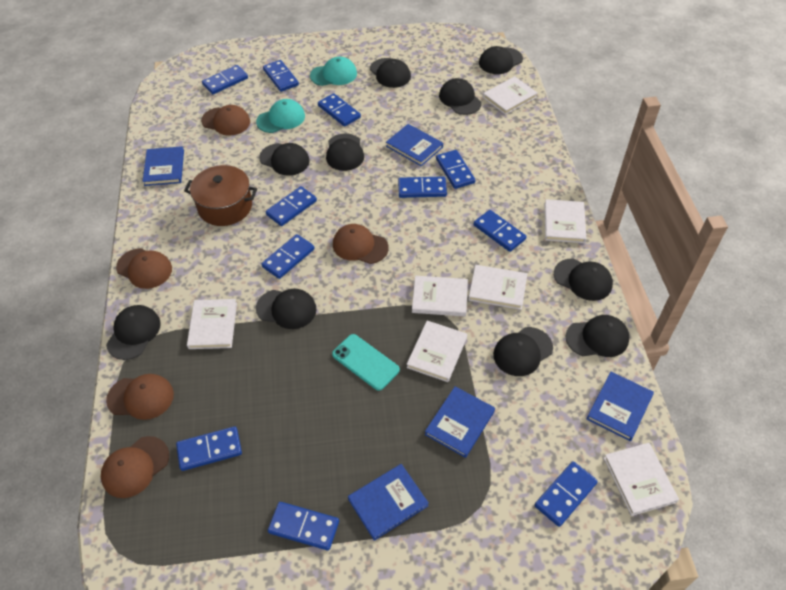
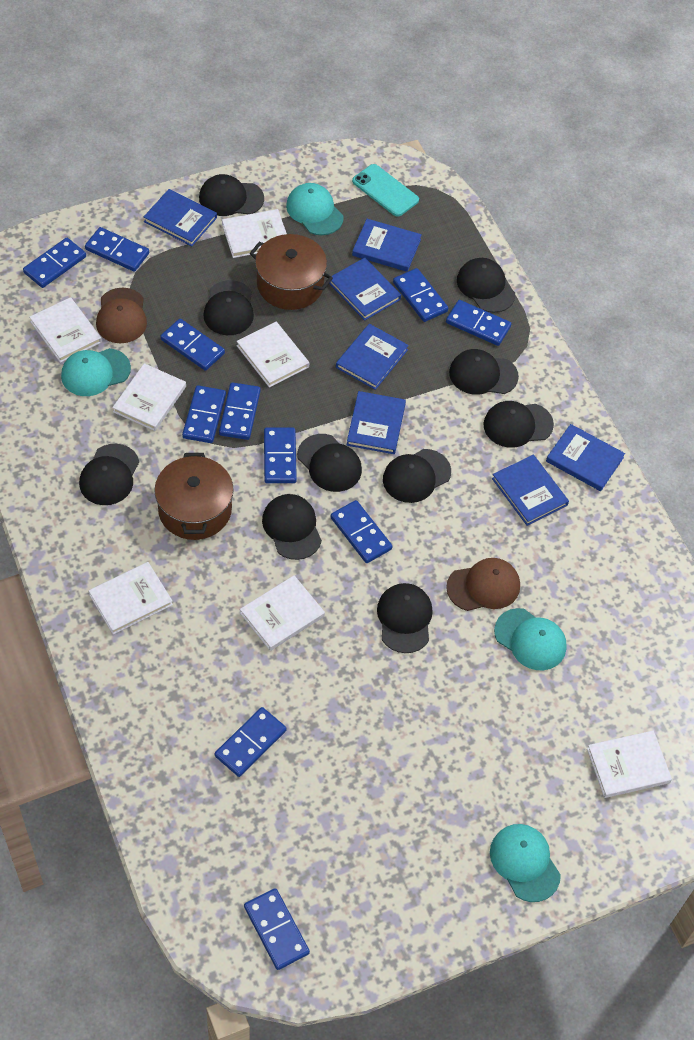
blue book: [143,146,184,186] [348,464,429,541] [386,124,443,166] [425,386,495,458] [587,372,654,441] = 5 -> [144,189,217,246] [329,258,401,321] [336,324,409,390] [347,391,406,454] [352,219,422,272] [492,455,569,526] [546,424,625,491] = 7
brown cap: [101,436,169,498] [106,374,174,420] [116,248,172,289] [201,105,250,136] [333,224,389,264] = 5 -> [96,288,147,343] [446,558,520,611] = 2
brown pot: [184,165,257,226] = 1 -> [154,453,234,540] [249,234,333,310] = 2
turquoise cap: [256,99,305,133] [310,57,357,86] = 2 -> [61,348,131,396] [286,183,343,235] [490,824,561,902] [494,608,567,670] = 4

